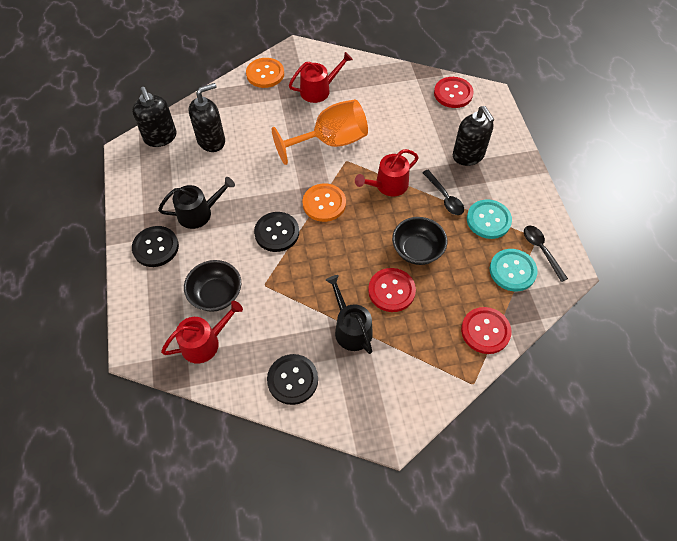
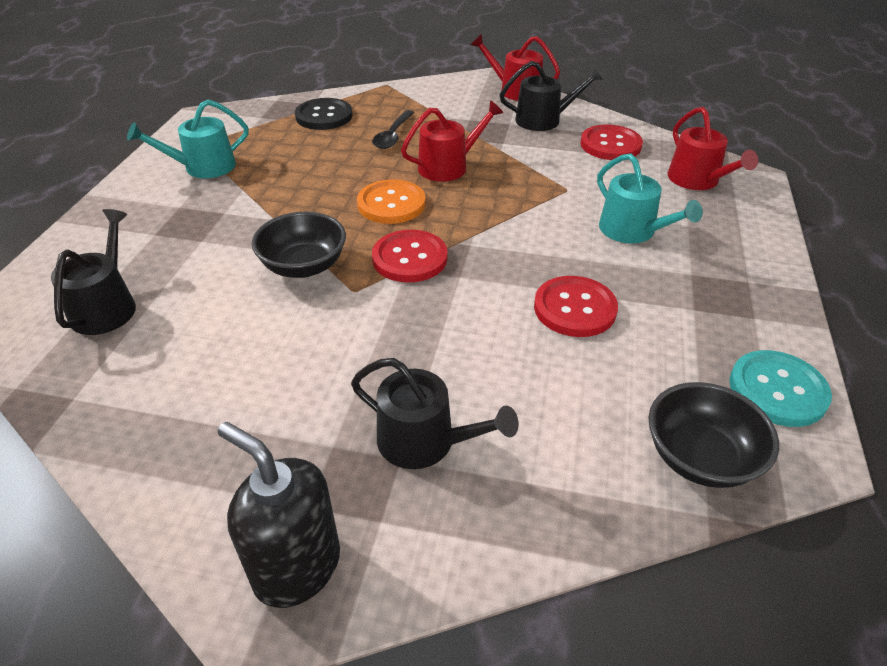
black button: [132,226,179,267] [254,212,299,252] [267,354,318,405] = 3 -> [295,98,353,130] = 1
black soap dispenser: [132,87,176,147] [189,83,225,152] [453,106,494,166] = 3 -> [218,422,340,608] = 1
black spoon: [422,170,464,215] [524,226,568,282] = 2 -> [372,110,414,149] = 1
black watering can: [158,177,235,229] [326,275,373,354] = 2 -> [51,209,136,335] [351,358,519,469] [500,61,603,131] = 3
orange button: [246,58,284,88] [303,183,346,222] = 2 -> [357,179,426,224] = 1
orange goblet: [272,99,368,165] = 1 -> none = 0
turquoise button: [467,199,512,239] [489,249,538,291] = 2 -> [730,350,832,427] = 1
turquoise watering can: none = 0 -> [127,100,249,178] [597,154,703,243] = 2

